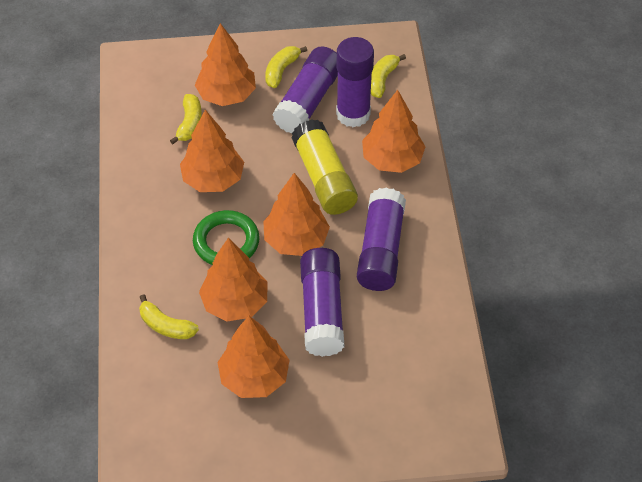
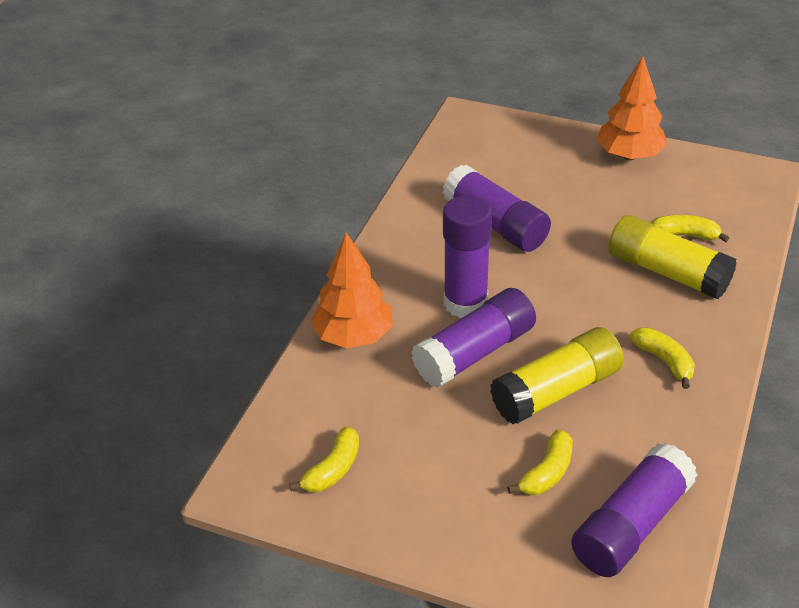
green ring: [193,210,260,265] = 1 -> none = 0
orange tree: [180,110,244,192] [195,23,256,106] [199,237,268,321] [217,316,290,398] [263,173,330,256] [362,90,426,173] = 6 -> [311,232,393,348] [597,56,668,160] = 2
yellow glue stick: [291,119,358,215] = 1 -> [490,327,624,424] [608,215,737,299] = 2

